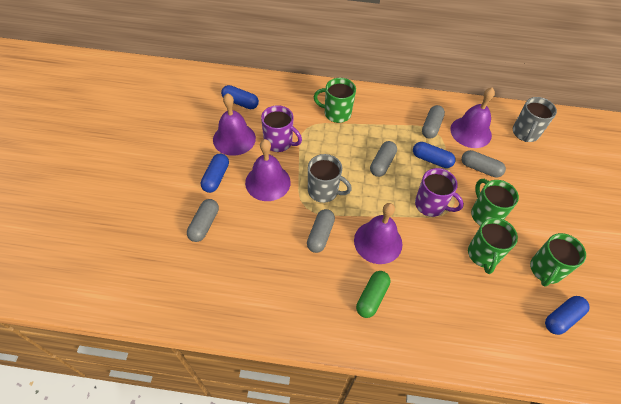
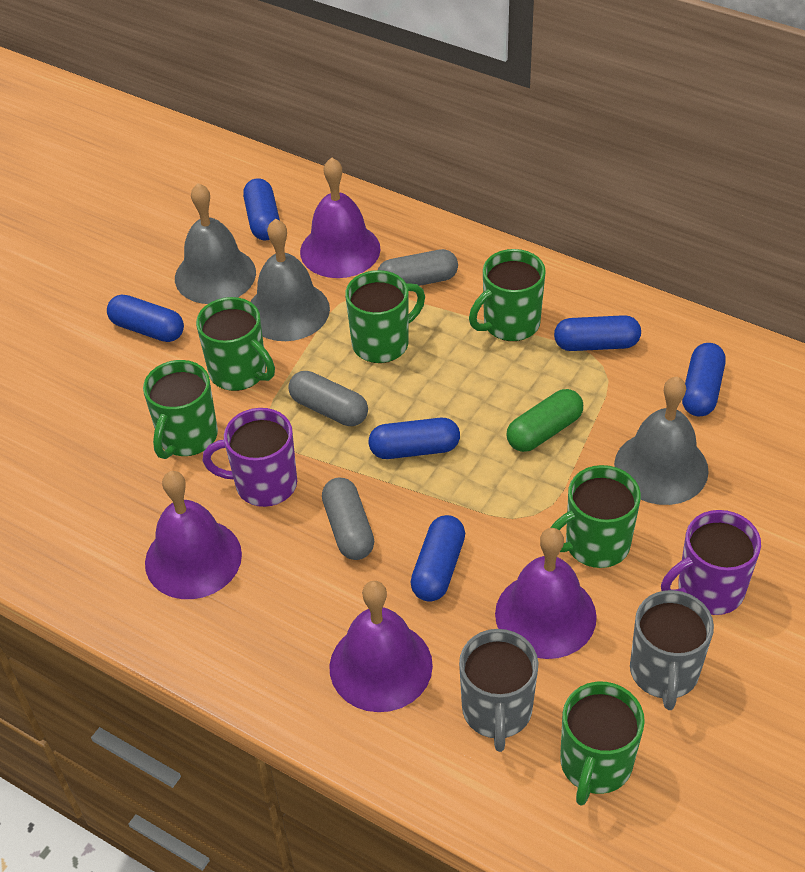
blue capsule: [201,154,229,193] [221,85,259,109] [413,142,456,168] [545,296,590,335] = 4 -> [107,295,184,342] [243,178,280,240] [368,418,460,459] [410,515,465,602] [554,315,641,351] [682,343,726,417] = 6
green mug: [314,78,356,123] [468,218,518,274] [471,179,519,226] [530,233,586,287] = 4 -> [143,360,218,459] [196,297,275,391] [345,270,425,363] [469,249,546,341] [550,465,641,568] [560,682,645,806] = 6
grey bell: none = 0 -> [175,183,256,304] [250,219,330,341] [614,377,709,505] = 3
grey capsule: [187,199,219,242] [307,209,335,253] [370,141,397,177] [422,105,445,139] [461,150,506,177] = 5 -> [288,371,368,426] [322,478,374,560] [378,249,458,286] = 3

